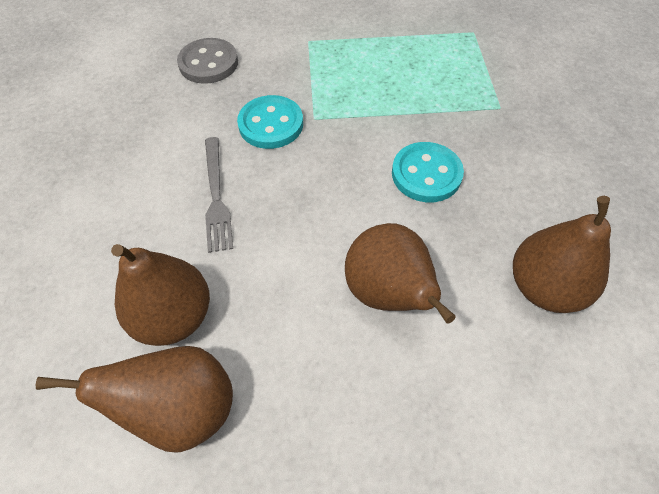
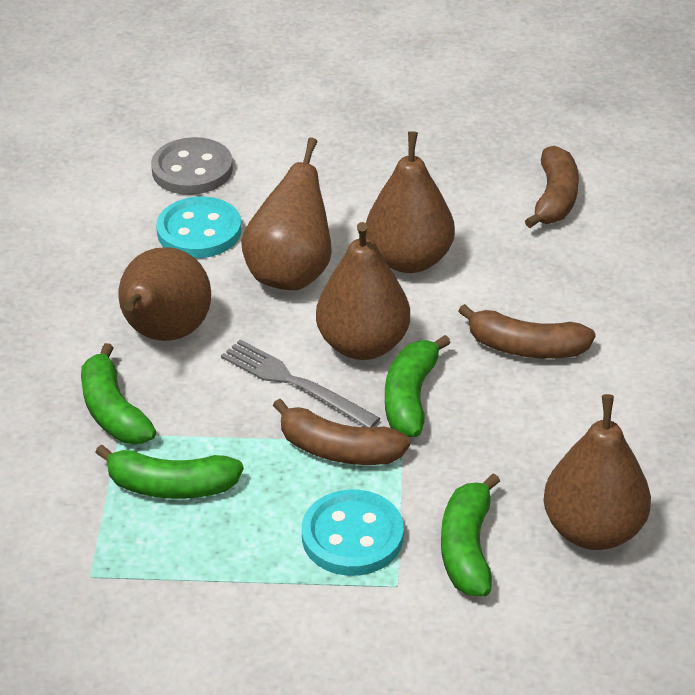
brown banana: none = 0 -> [273,399,411,465] [458,304,596,359] [525,145,579,228] = 3
brown pear: [36,346,233,453] [111,244,210,346] [345,223,456,324] [513,196,611,313] = 4 -> [118,247,211,341] [241,138,332,290] [316,222,410,360] [366,131,455,273] [543,394,651,550] = 5
green banana: none = 0 -> [81,343,156,444] [95,445,244,499] [385,335,451,437] [441,473,500,596] = 4

